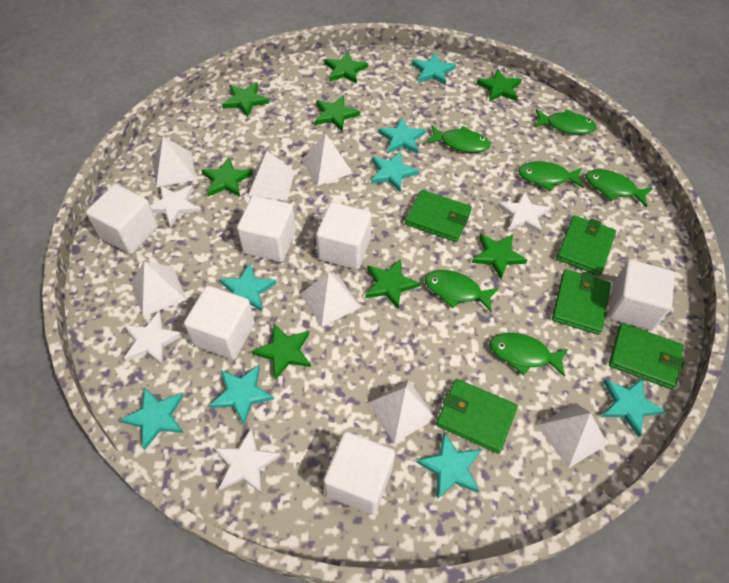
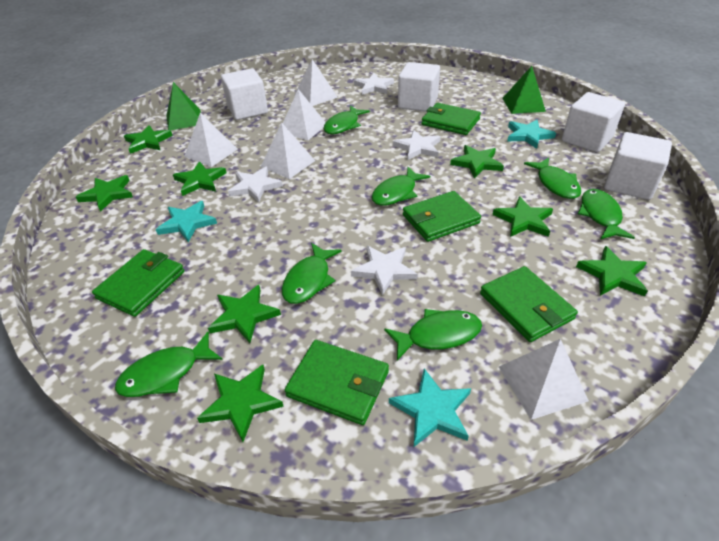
green fish: [425,270,499,312] [426,125,490,153] [490,333,569,377] [518,161,584,191] [534,109,597,135] [586,169,653,207] = 6 -> [115,332,223,397] [282,243,342,304] [324,106,370,134] [372,167,430,206] [384,309,482,361] [524,158,581,199] [578,189,635,239] = 7
green pyramid: none = 0 -> [166,82,201,131] [502,66,546,114] = 2
turquoise star: [120,387,184,450] [209,365,274,425] [219,263,276,312] [371,152,419,192] [378,118,426,154] [412,53,456,85] [416,433,481,499] [601,378,665,437] = 8 -> [156,201,217,242] [389,368,471,447] [507,120,556,149] = 3
white cube: [86,184,158,254] [184,286,255,360] [237,196,296,262] [316,202,372,269] [324,432,395,515] [608,260,675,330] = 6 -> [221,68,268,120] [398,62,440,112] [562,92,625,152] [604,132,672,200] = 4
white pyramid: [131,262,186,316] [153,136,196,187] [248,151,295,200] [301,272,361,327] [302,133,352,186] [368,380,436,443] [537,403,608,468] = 7 -> [184,113,238,167] [261,123,315,179] [283,89,326,140] [294,59,338,106] [499,339,589,420] = 5

